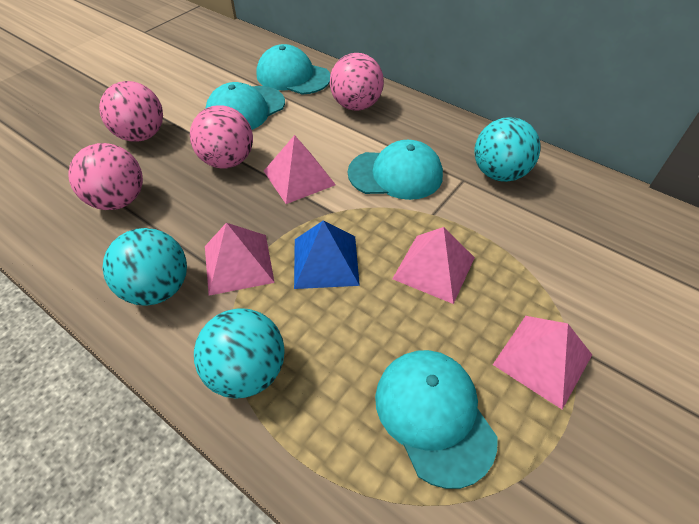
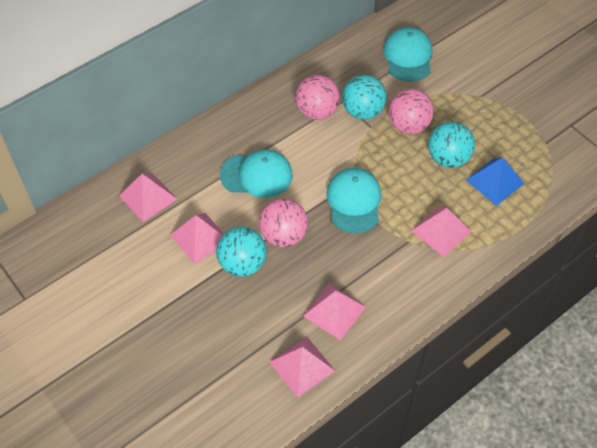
pink ball: [68,143,143,210] [99,81,163,142] [190,105,253,169] [330,53,384,111] = 4 -> [259,198,308,247] [295,75,340,120] [389,89,434,134] = 3
pink pyramid: [205,223,275,296] [264,135,336,204] [392,227,475,304] [493,316,592,410] = 4 -> [119,174,177,222] [170,213,224,264] [270,337,335,398] [303,284,366,341] [411,206,472,257] = 5
turquoise cap: [205,82,285,130] [256,44,330,95] [348,140,443,200] [375,350,497,489] = 4 -> [220,149,293,198] [326,168,381,233] [383,27,432,82] = 3

